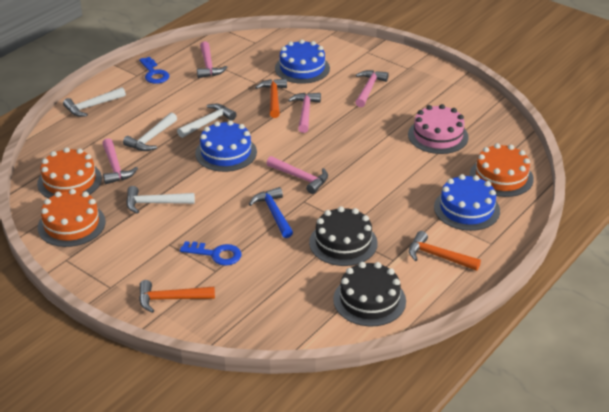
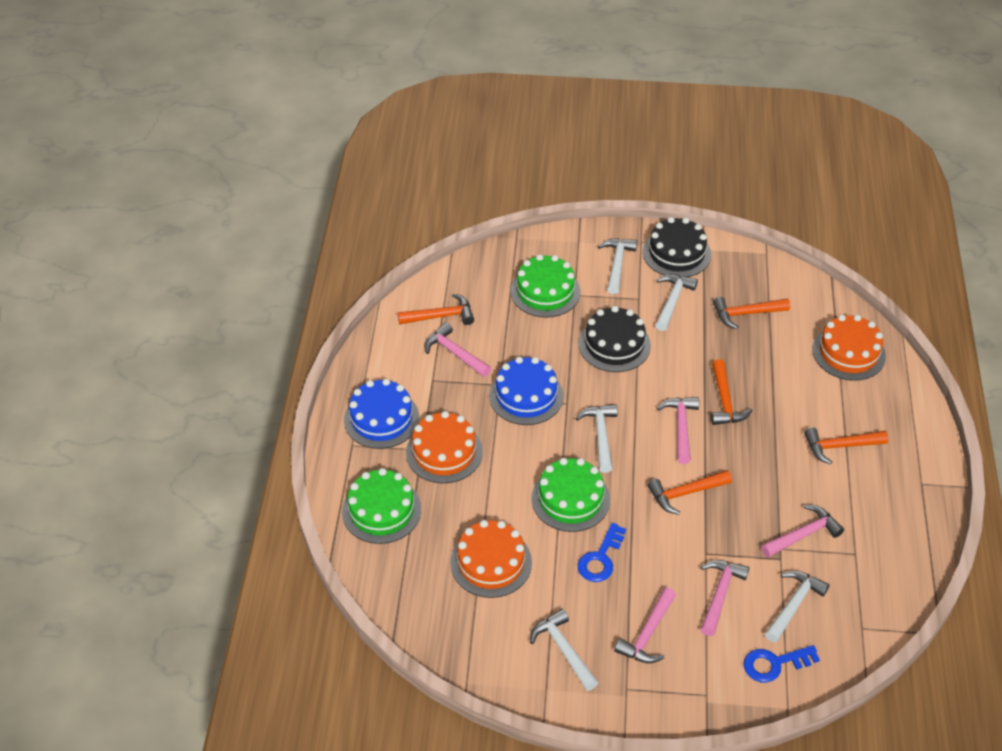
blue cake: [195,120,257,172] [275,39,330,84] [434,174,500,231] = 3 -> [344,379,419,449] [489,357,564,425] = 2
blue hammer: [249,187,293,238] = 1 -> none = 0
green cake: none = 0 -> [342,468,421,544] [511,254,580,317] [531,458,610,532] = 3
orange hammer: [139,280,215,313] [255,78,287,118] [409,231,481,271] = 3 -> [398,293,474,325] [648,470,732,515] [711,359,753,425] [713,297,790,329] [804,427,888,465] = 5
pink cake: [408,104,469,154] = 1 -> none = 0
white hammer: [63,87,126,117] [123,113,177,151] [126,186,195,214] [177,104,237,138] = 4 -> [530,609,598,691] [576,404,618,473] [598,238,637,294] [655,274,698,331] [765,570,829,643] = 5

